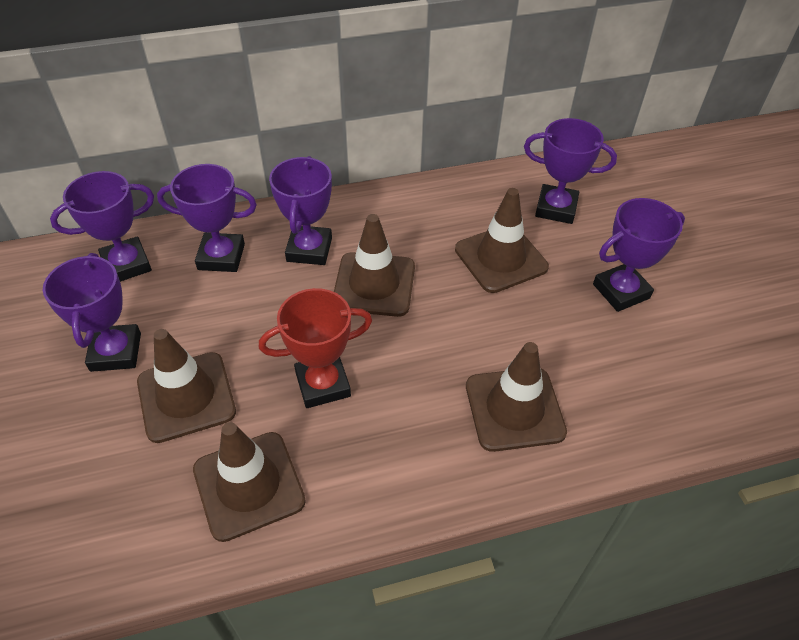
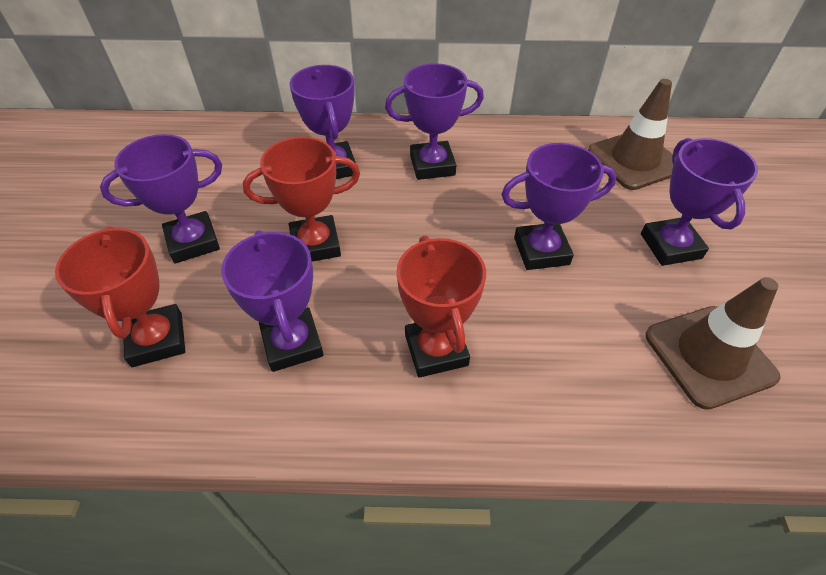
brown traffic cone: [137,329,236,443] [193,422,306,542] [334,214,415,317] [455,188,549,293] [466,342,567,452] = 5 -> [588,79,673,190] [645,277,781,410] = 2
red trophy: [259,288,372,408] = 1 -> [55,226,185,367] [243,137,360,261] [397,235,486,378] = 3

